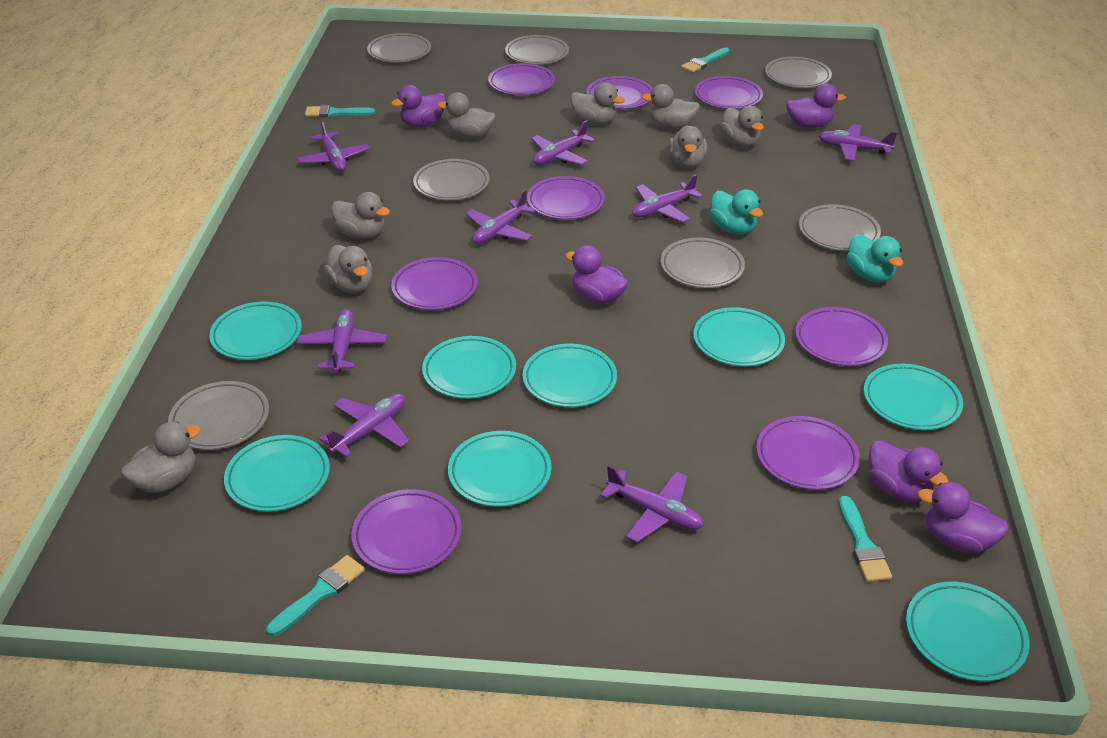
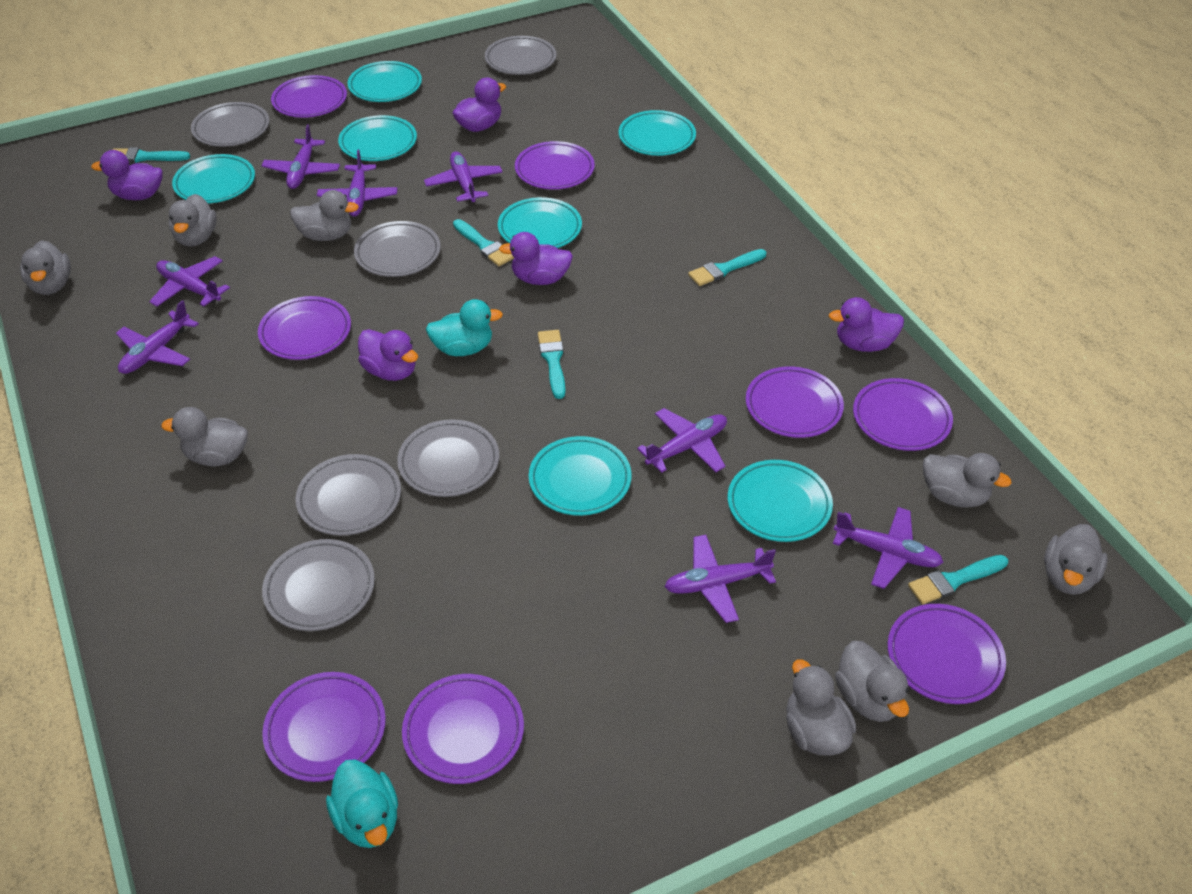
grey plate: [168,381,269,450] [367,33,431,62] [413,159,490,200] [505,35,569,65] [660,238,745,288] [765,57,832,88] [799,204,881,251] = 7 -> [191,102,270,147] [262,539,375,631] [296,454,401,536] [354,221,441,277] [397,419,499,497] [485,36,556,75] = 6
turquoise brush: [266,555,365,636] [305,105,375,117] [681,47,730,73] [839,496,892,582] = 4 -> [113,147,190,163] [453,219,514,266] [538,330,565,399] [688,249,766,286] [908,555,1008,604] = 5
turquoise plate: [209,302,302,360] [224,435,330,512] [422,336,516,399] [448,431,552,507] [522,344,617,407] [693,307,785,366] [864,364,963,430] [906,582,1030,682] = 8 -> [172,154,255,204] [338,115,417,161] [347,61,422,102] [498,197,582,248] [529,436,632,516] [618,110,696,156] [728,460,833,542] = 7

